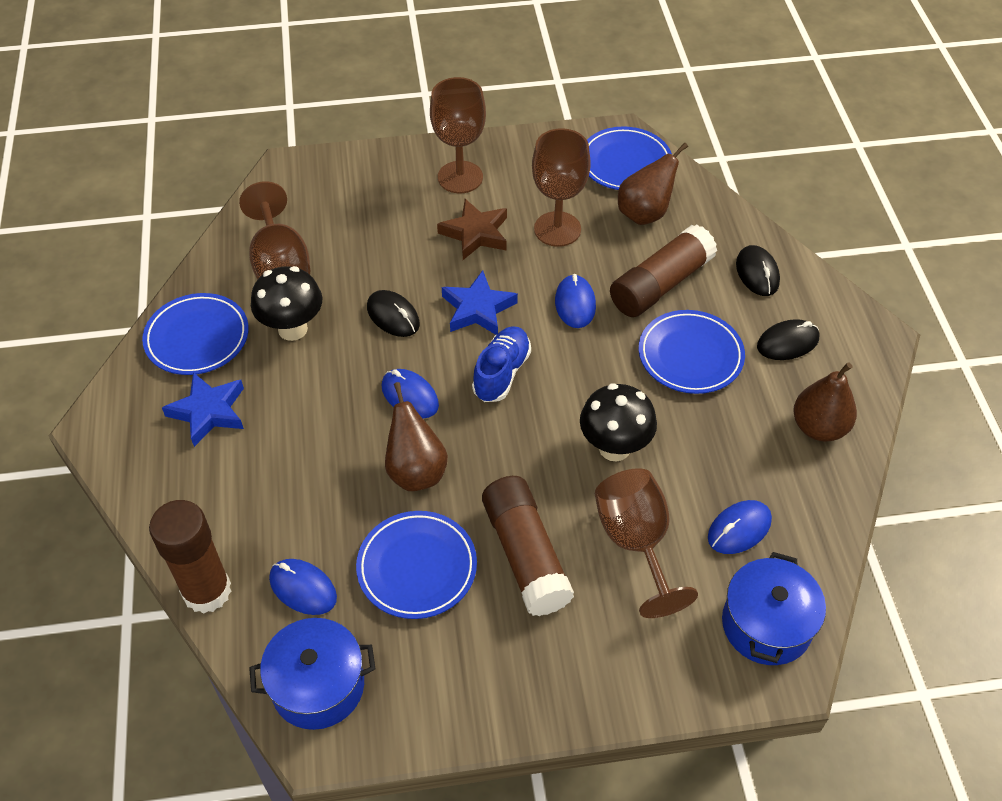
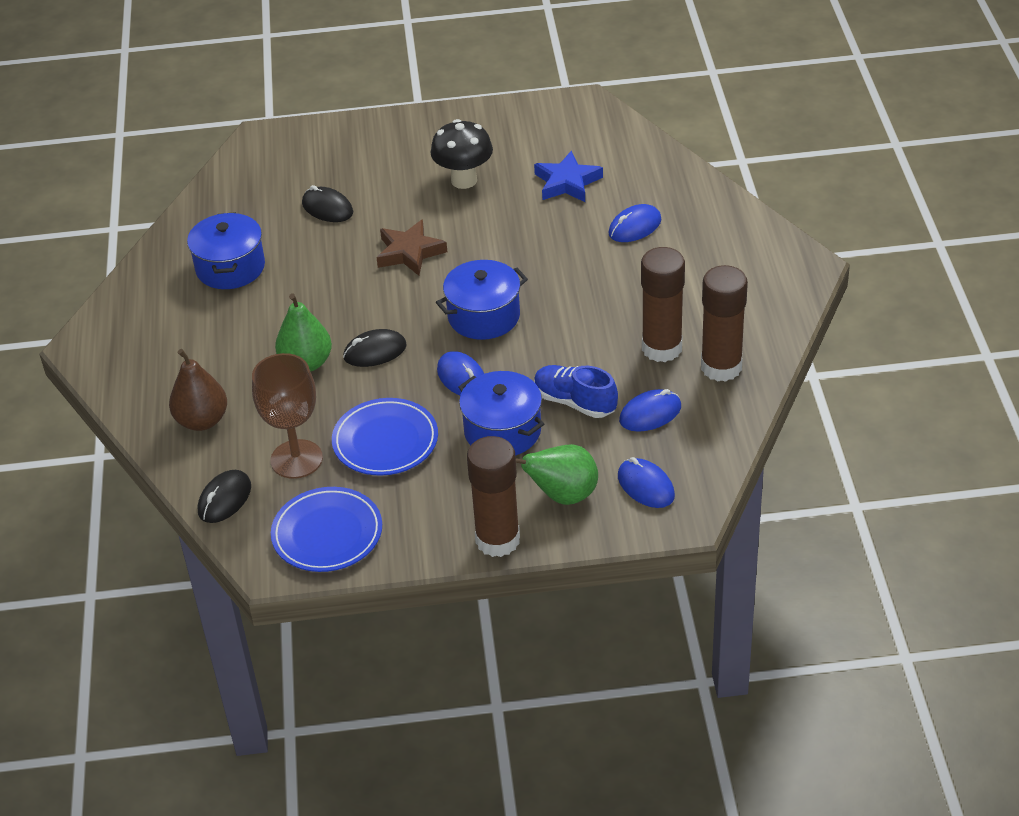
black mushroom: [251,266,322,341] [580,383,657,461] = 2 -> [431,119,493,189] = 1
blue plate: [142,293,249,375] [356,511,477,619] [587,126,672,190] [639,310,745,394] = 4 -> [271,487,382,572] [332,398,438,476] = 2
blue pot: [249,618,376,730] [722,552,826,665] = 2 -> [187,212,265,289] [436,260,528,340] [459,371,544,455] = 3
blue star: [162,372,244,447] [442,270,518,335] = 2 -> [534,151,603,202] = 1
brown goblet: [239,181,310,280] [430,77,486,193] [532,128,591,247] [595,468,698,618] = 4 -> [252,353,323,479] = 1
brown pear: [385,382,448,491] [618,143,688,225] [793,362,857,442] = 3 -> [169,349,227,431] = 1
green pear: none = 0 -> [275,293,332,372] [516,444,598,505] = 2

